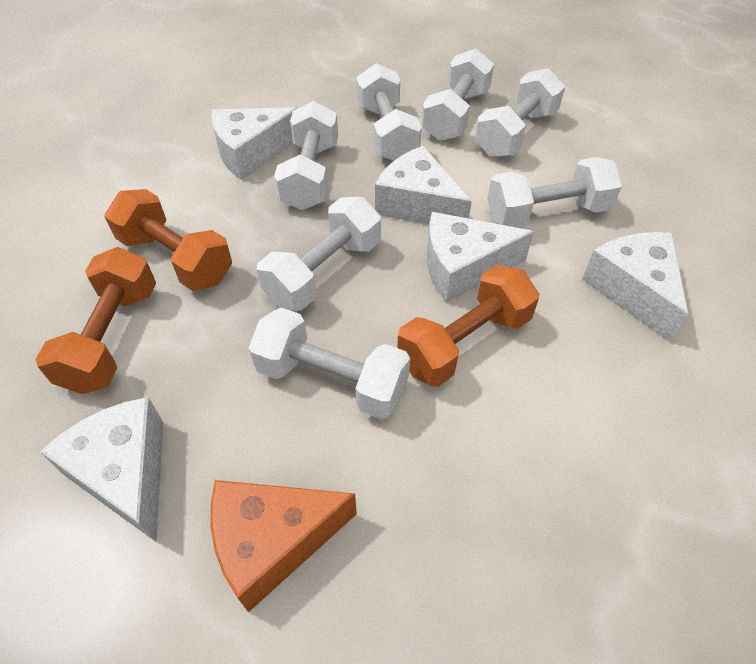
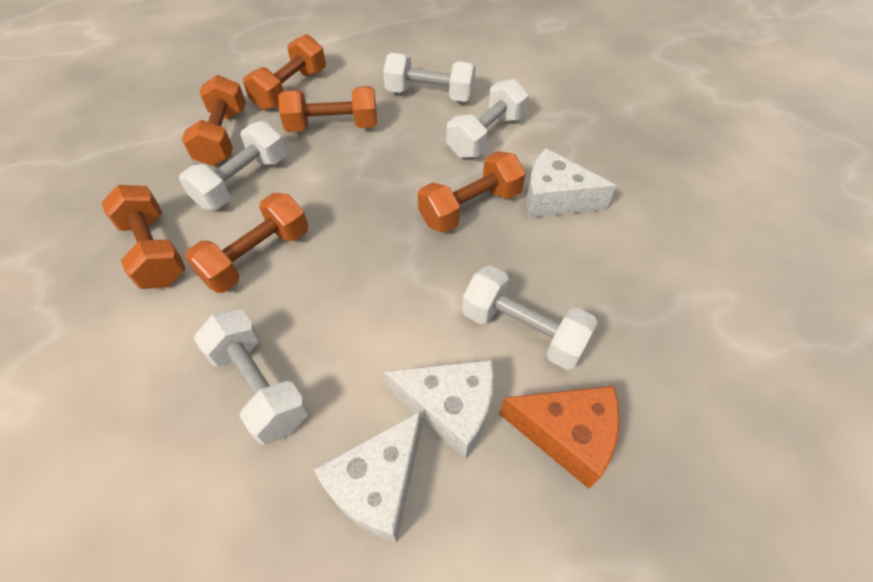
orange dumbbell: [35,247,156,394] [104,189,232,291] [397,265,539,387] = 3 -> [101,185,186,289] [182,75,246,166] [185,193,308,293] [243,34,326,110] [278,86,377,132] [418,151,526,233] = 6
white cheese: [40,397,163,542] [211,107,298,180] [375,146,472,224] [427,212,534,302] [582,232,688,341] = 5 -> [314,411,422,543] [384,360,494,459] [526,148,616,218] = 3
white dumbbell: [249,308,410,420] [257,197,381,311] [274,101,338,210] [356,63,422,161] [422,49,494,141] [475,68,565,158] [488,157,622,227] = 7 -> [179,121,286,210] [194,310,309,445] [383,53,476,102] [446,79,529,158] [462,266,598,370] = 5

